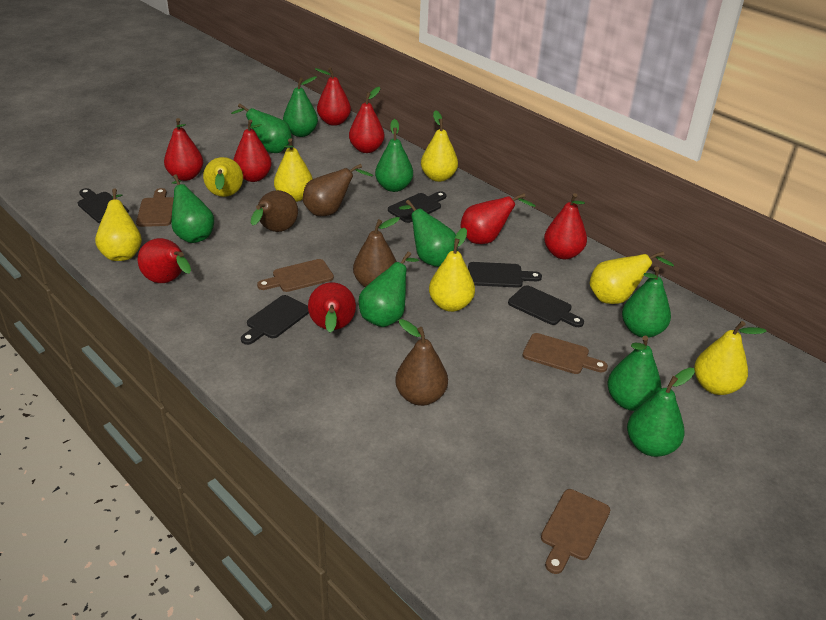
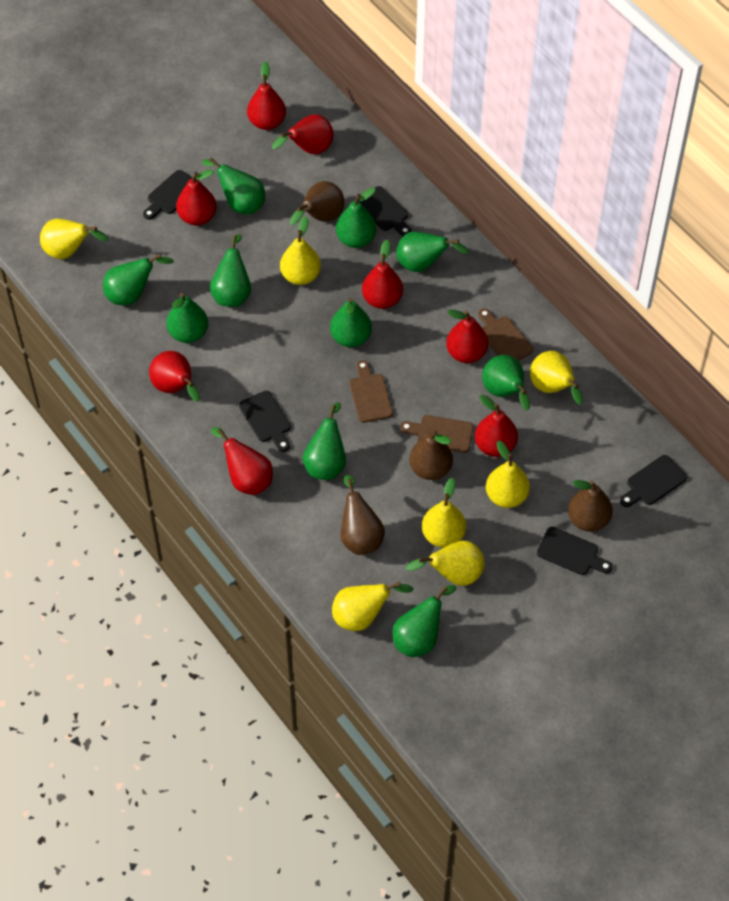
brown cutting board: [136,188,174,227] [257,259,334,292] [522,333,608,374] [541,489,610,574] = 4 -> [349,360,393,423] [400,415,474,453] [478,308,533,361] = 3
green pear: [171,175,214,243] [231,103,292,153] [283,76,318,137] [359,251,419,327] [375,119,413,192] [399,200,458,267] [607,336,662,411] [622,267,671,338] [627,368,695,457] = 9 -> [103,254,174,305] [166,293,208,343] [202,157,265,214] [210,234,251,307] [302,402,346,480] [330,298,372,347] [336,188,376,248] [392,585,456,657] [396,231,469,272] [482,355,530,411] = 10

